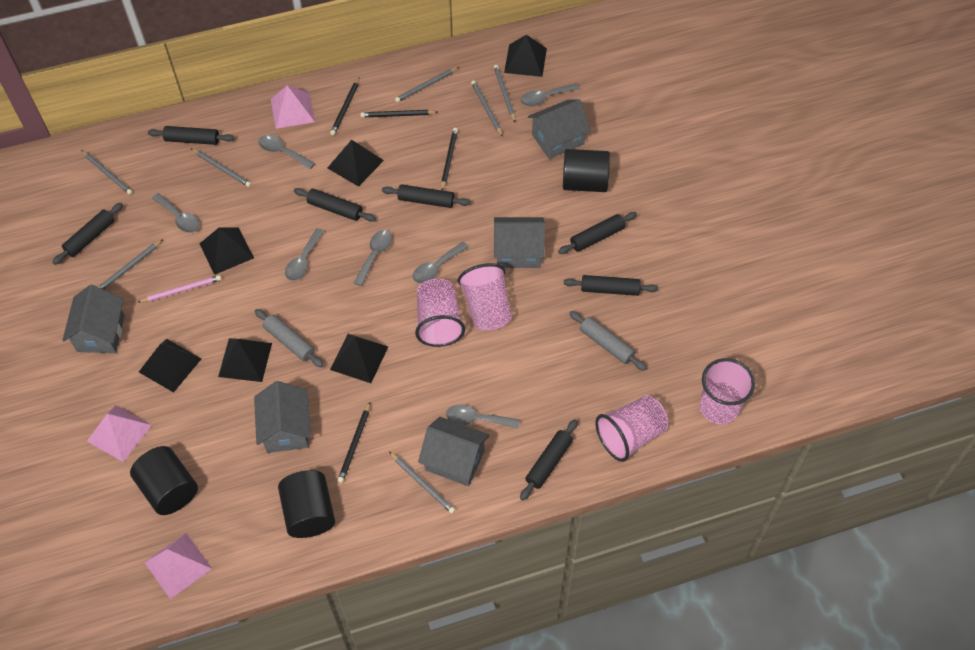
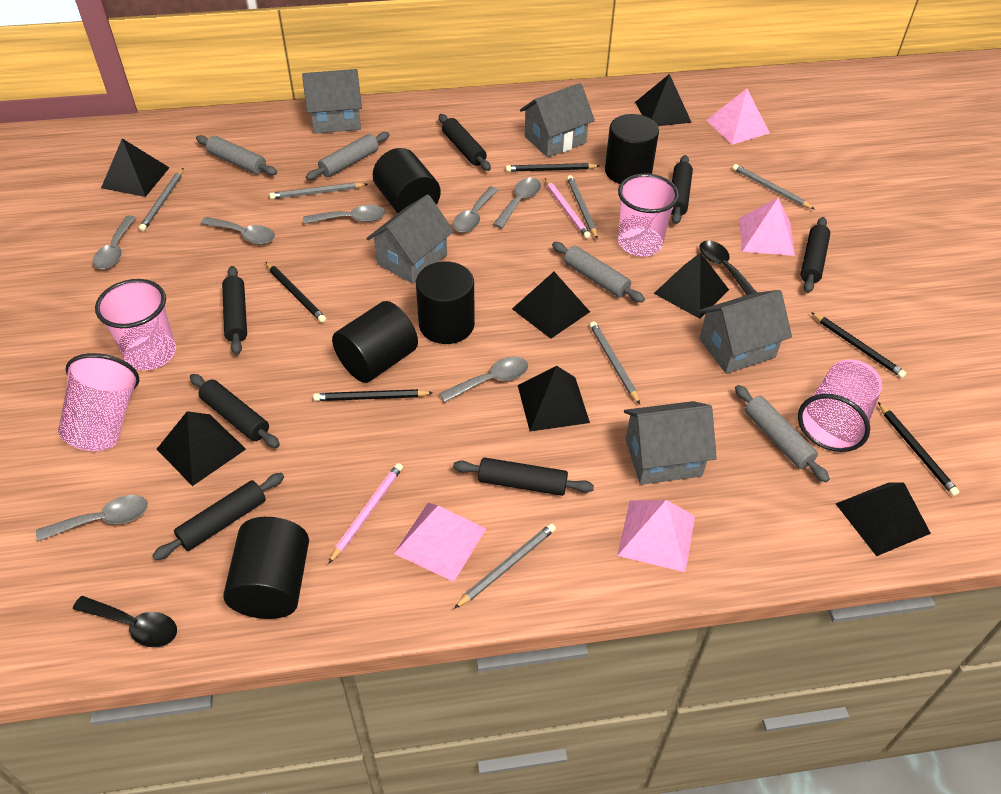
black cylinder: [130,446,198,515] [278,470,335,538] [563,149,610,192] = 3 -> [223,517,309,619] [332,301,418,383] [373,148,441,213] [416,261,475,344] [605,114,659,184] = 5
black pencil: [330,78,359,135] [337,402,370,483] [360,110,437,117] [441,128,458,191] = 4 -> [266,262,326,323] [313,389,433,401] [506,163,599,172] [811,312,906,378] [878,402,959,496] = 5
black pyramid: [139,339,202,393] [199,227,254,275] [218,338,272,382] [328,140,384,187] [330,334,389,383] [504,35,547,77] = 6 -> [101,139,170,197] [157,411,246,486] [512,272,590,339] [518,366,590,432] [635,74,692,126] [654,252,729,319] [835,482,931,556] = 7
black spoon: none = 0 -> [73,596,177,647] [699,240,757,295] = 2
grey pencil: [81,150,133,195] [99,239,163,289] [191,148,251,187] [389,452,455,514] [395,67,459,102] [471,81,503,137] [494,65,516,122] = 7 -> [139,168,184,231] [270,182,368,199] [454,523,556,609] [567,175,598,239] [590,321,640,404] [732,164,815,209] = 6
grey rolling pin: [255,309,324,367] [569,311,646,371] = 2 -> [196,135,277,175] [306,132,390,180] [552,242,645,302] [735,385,830,482] = 4
pink pencil: [138,275,221,302] = 1 -> [328,463,403,564] [545,178,591,239] = 2
pink pyramid: [87,405,152,462] [144,533,212,599] [271,85,315,129] = 3 -> [394,503,486,582] [617,500,695,572] [706,89,770,145] [739,198,795,256] = 4

